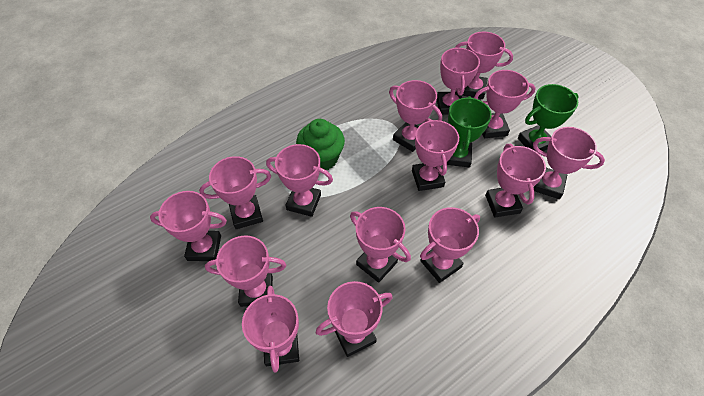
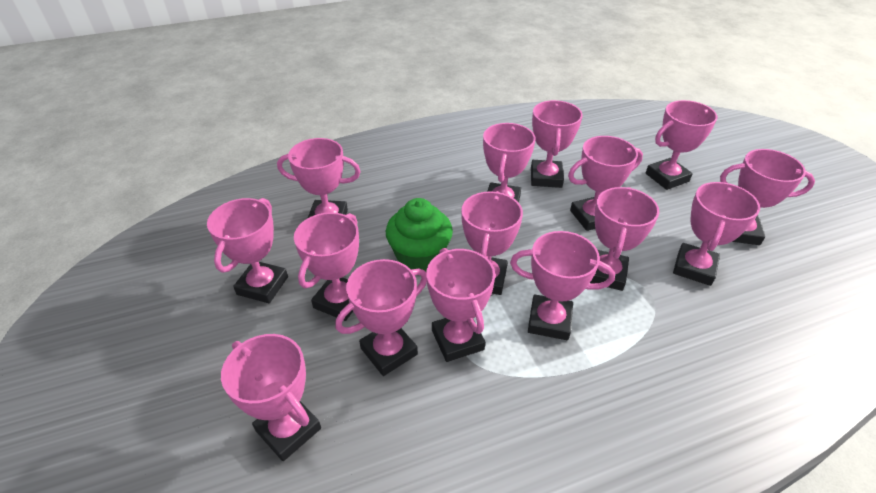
green trophy: [447,96,492,168] [518,84,579,151] = 2 -> none = 0

